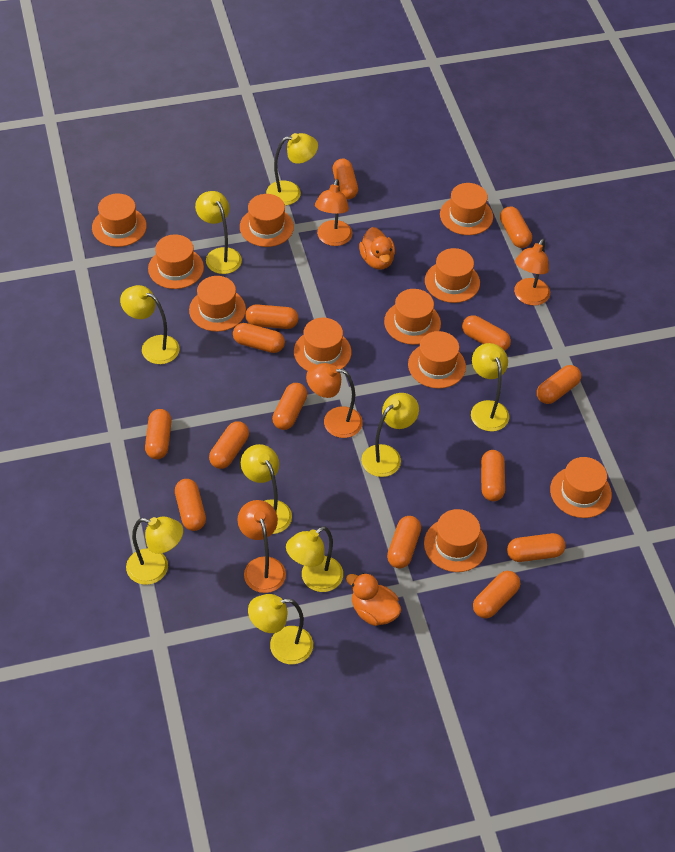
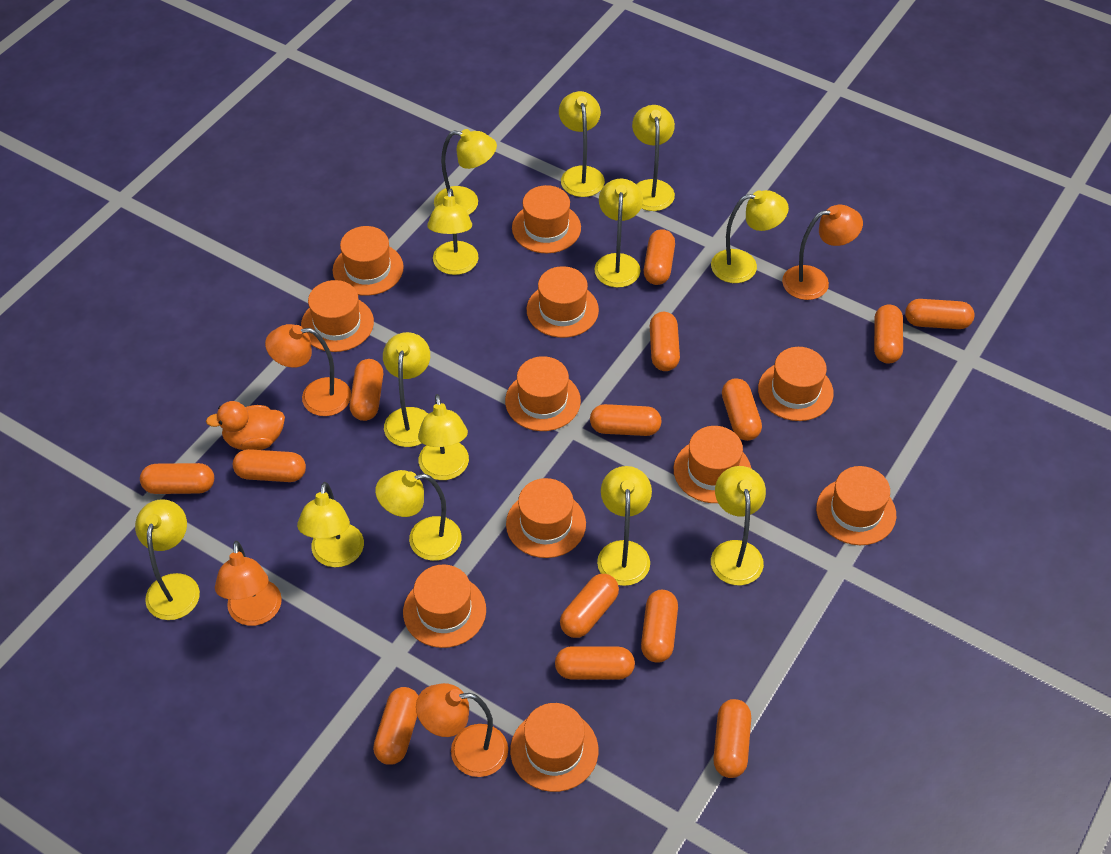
orange duck: [346,573,401,626] [359,227,395,270] = 2 -> [206,401,285,450] = 1
yellow lamp: [120,285,180,364] [126,516,183,585] [195,191,242,274] [241,444,292,534] [248,594,313,664] [266,133,318,205] [286,526,343,592] [361,393,419,477] [471,343,509,432] = 9 -> [135,499,200,620] [297,482,364,567] [375,470,462,561] [383,332,430,447] [418,394,469,480] [427,188,478,275] [434,129,497,215] [559,91,605,197] [595,179,643,288] [597,466,652,586] [632,105,675,211] [711,190,789,283] [711,466,766,585] = 13

